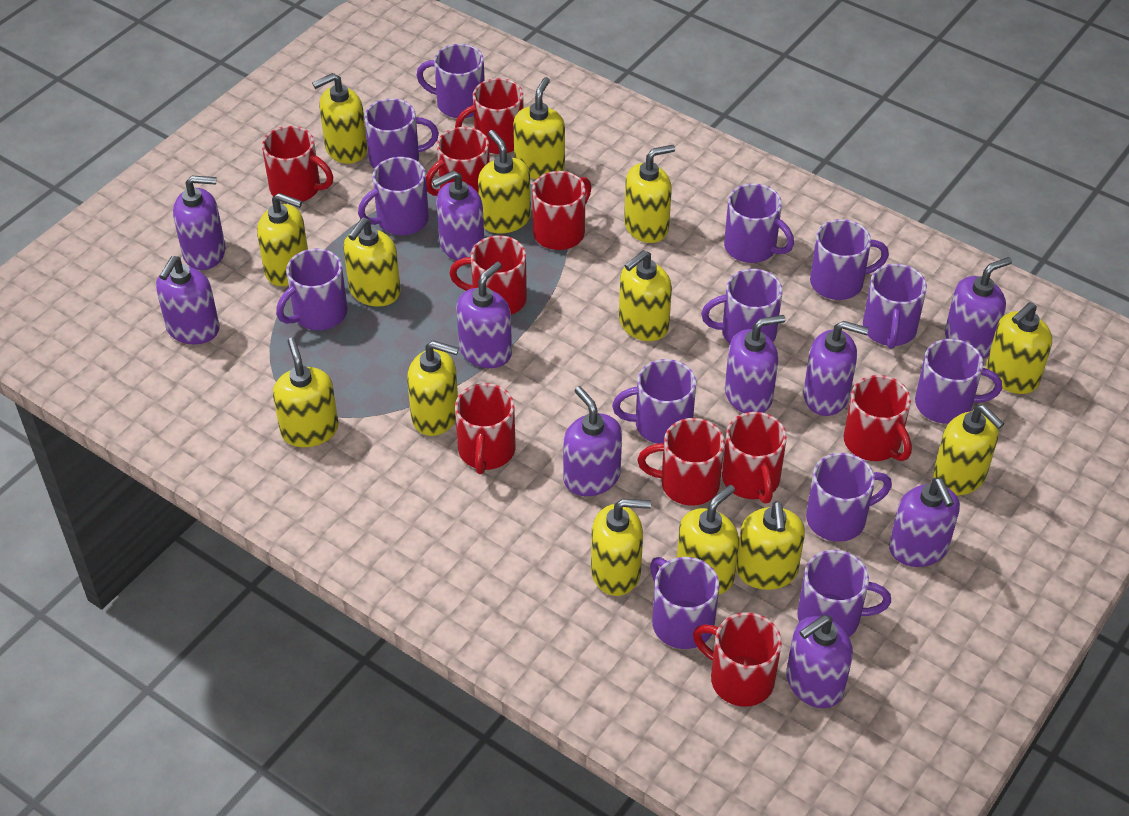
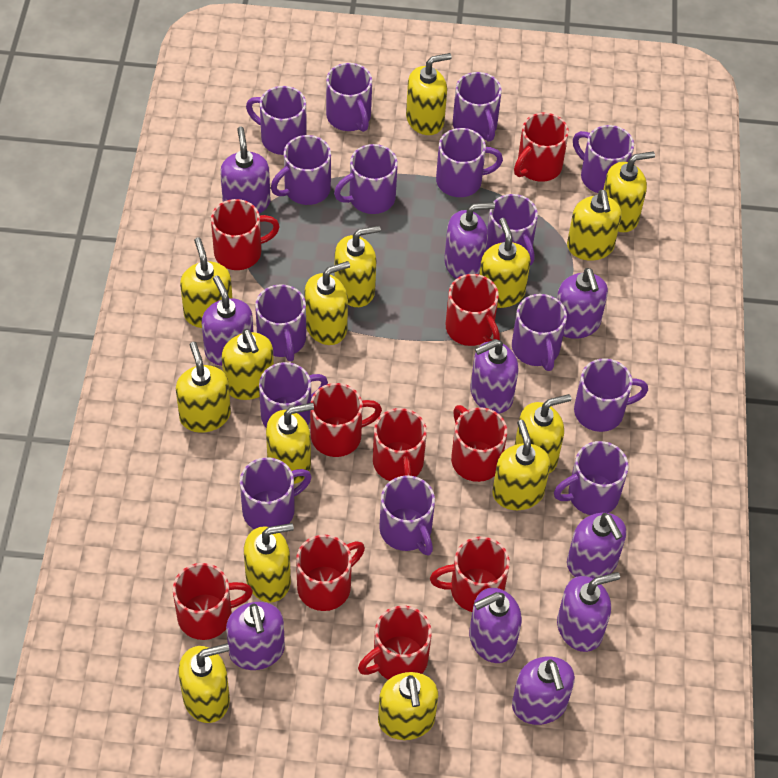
purple mug: [276,249,348,330] [358,157,429,235] [364,98,439,169] [416,44,485,118] [612,359,696,444] [650,557,719,649] [701,269,783,344] [724,183,794,263] [797,550,891,637] [806,453,892,542] [810,219,889,300] [863,264,927,349] [915,339,1002,424] = 13 -> [240,457,312,529] [246,86,307,155] [255,284,306,362] [259,362,328,427] [271,135,331,205] [326,63,372,132] [334,144,398,214] [379,475,435,556] [436,128,503,197] [453,72,502,142] [486,194,538,265] [512,294,567,371] [554,441,629,515] [573,125,634,193] [574,358,648,432] = 15
yellow soap dispenser: [257,193,308,286] [273,337,339,447] [312,73,367,164] [343,218,401,306] [407,341,459,436] [478,130,531,233] [513,77,565,179] [591,499,651,596] [619,250,672,341] [624,145,675,243] [677,485,739,595] [736,501,805,590] [933,404,1004,495] [986,302,1052,394] = 14 -> [176,342,231,433] [178,643,230,723] [180,237,232,328] [222,329,274,400] [244,523,294,603] [266,403,314,484] [304,261,350,345] [334,226,381,307] [378,672,438,740] [406,53,452,135] [479,218,531,308] [492,420,551,510] [515,394,572,473] [567,190,622,261] [603,151,655,232] = 15

